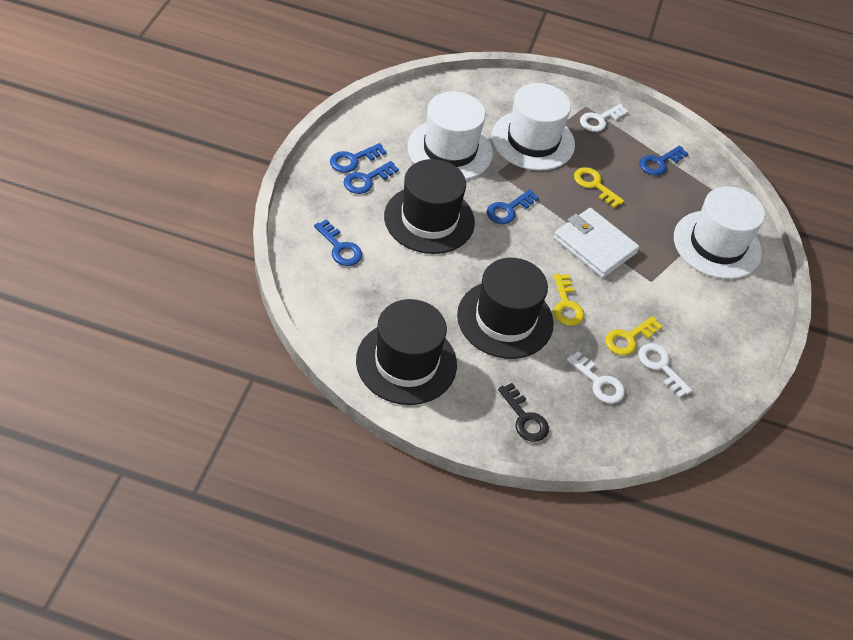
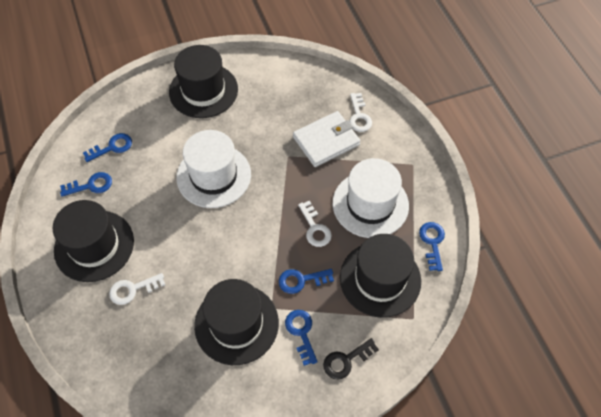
black hat: [356,299,457,405] [384,159,475,254] [457,258,554,359] = 3 -> [53,200,134,282] [169,45,238,118] [194,279,279,365] [340,234,421,318] = 4
white hat: [407,91,493,180] [492,83,575,171] [674,186,765,279] = 3 -> [176,130,251,208] [333,158,409,238] = 2
yellow key: [554,274,584,326] [574,167,624,208] [605,316,663,355] = 3 -> none = 0

